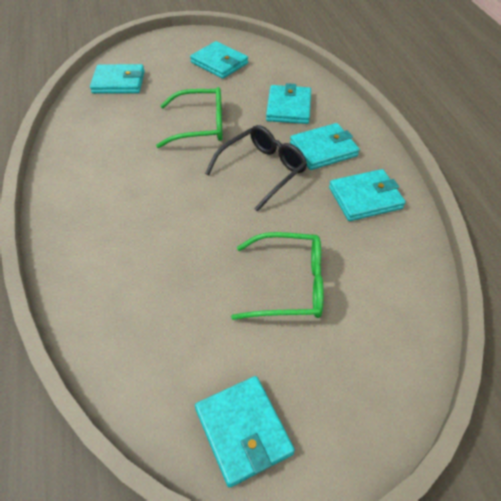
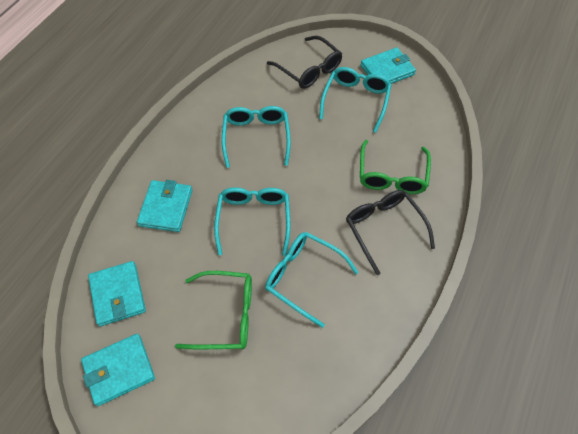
black glasses: [205,125,307,212] = 1 -> [267,36,342,89] [346,190,435,275] = 2
turquoise glasses: none = 0 -> [214,187,290,256] [222,106,291,168] [265,232,359,328] [319,67,392,133] = 4
turquoise wallet: [90,64,145,94] [190,41,248,79] [195,376,295,488] [266,83,311,124] [290,123,360,170] [329,169,406,221] = 6 -> [81,334,155,406] [88,261,146,326] [137,180,192,232] [361,47,416,84] = 4

